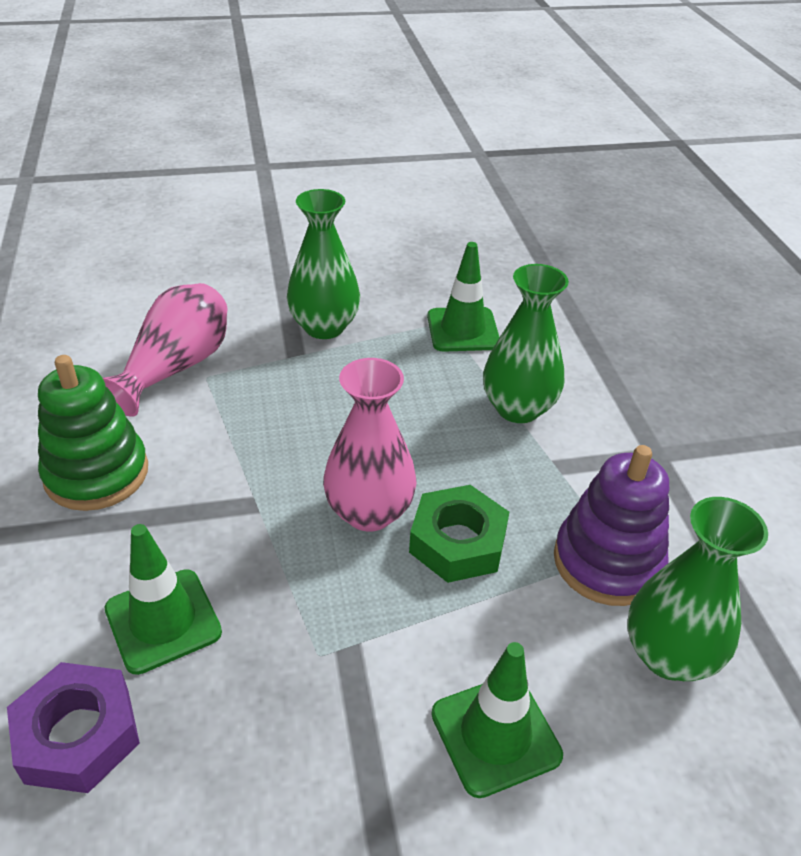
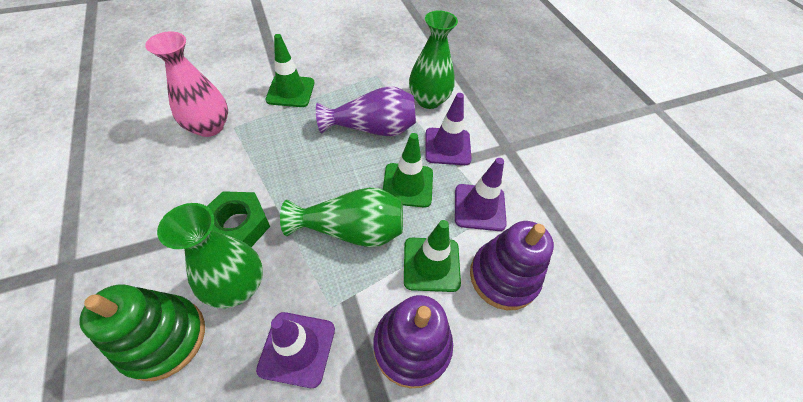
pink vase: [103,283,227,417] [323,358,417,532] = 2 -> [145,31,228,137] = 1
purple nut: [7,662,140,793] = 1 -> none = 0
purple stacking toy: [554,445,669,606] = 1 -> [373,295,453,388] [470,221,554,310] = 2
purple traffic cone: none = 0 -> [256,312,335,388] [425,93,472,165] [455,158,507,231] = 3
purple vase: none = 0 -> [316,86,416,137] = 1

